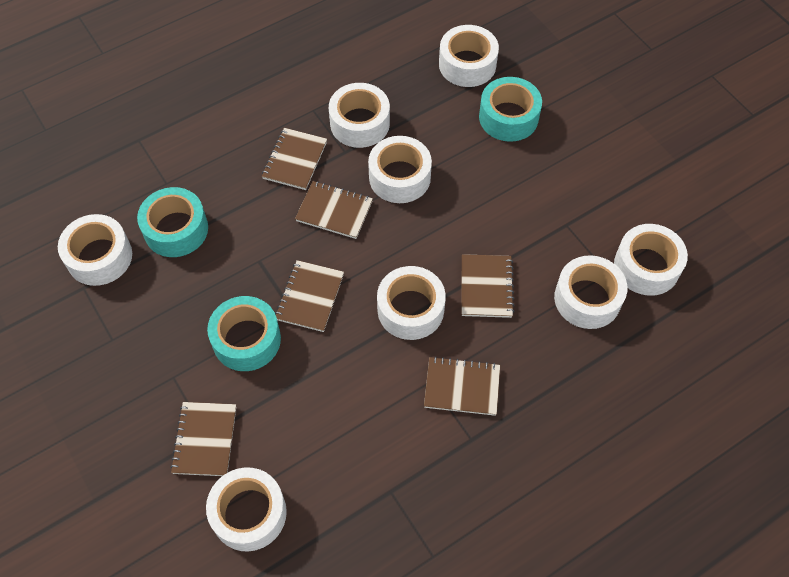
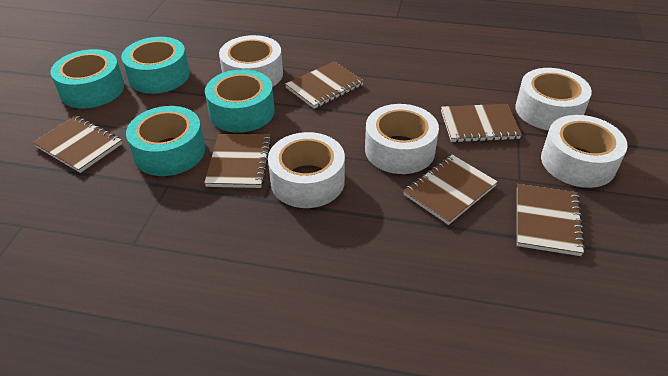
turquoise tape: [137,187,208,257] [207,296,281,371] [479,77,542,142] = 3 -> [50,49,124,108] [121,37,190,94] [126,106,205,176] [205,69,275,133] = 4
white tape: [58,214,132,286] [206,467,287,551] [329,83,390,148] [368,136,432,203] [377,266,446,340] [439,25,499,87] [554,255,627,329] [614,224,688,296] = 8 -> [219,35,283,87] [268,132,345,208] [365,104,439,174] [515,68,592,131] [541,115,628,188] = 5

